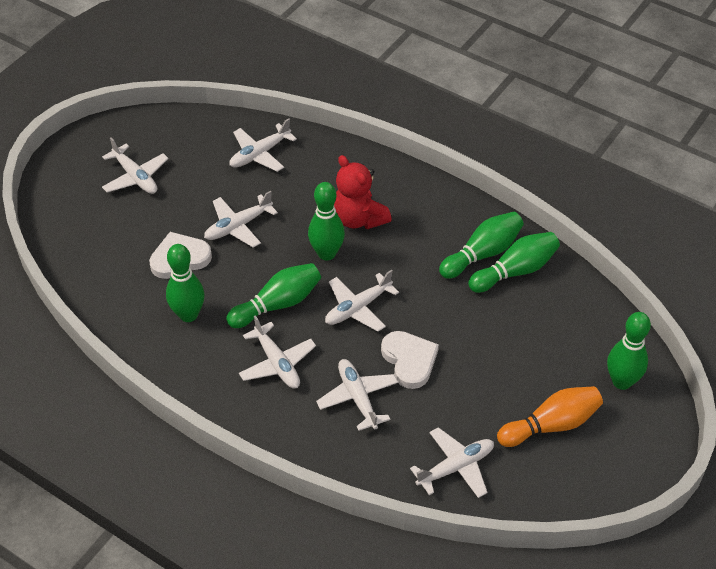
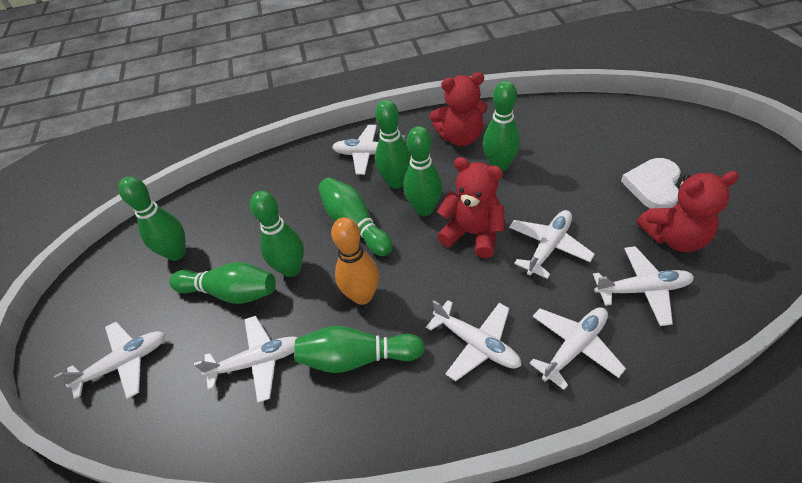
green bowling pin: [166,244,205,322] [226,263,321,328] [308,182,345,261] [439,212,524,279] [468,232,560,293] [607,312,651,390] = 6 -> [118,177,186,261] [169,262,276,304] [250,191,304,277] [294,326,425,373] [318,177,393,256] [375,100,411,189] [404,126,442,216] [483,81,520,171] = 8
red teddy bear: [334,155,392,229] = 1 -> [430,72,488,146] [437,157,505,258] [637,171,739,252] = 3
white heart: [149,232,212,279] [381,331,439,389] = 2 -> [621,158,681,208] = 1

